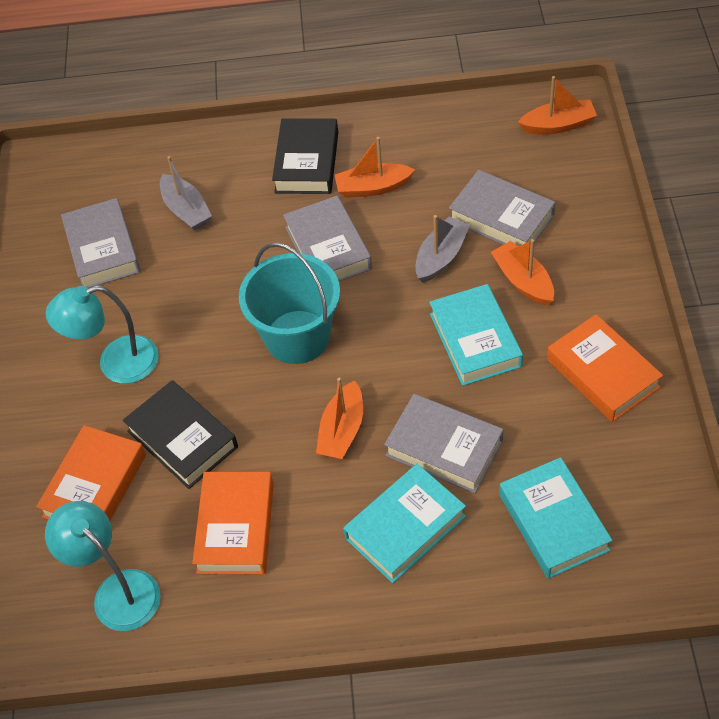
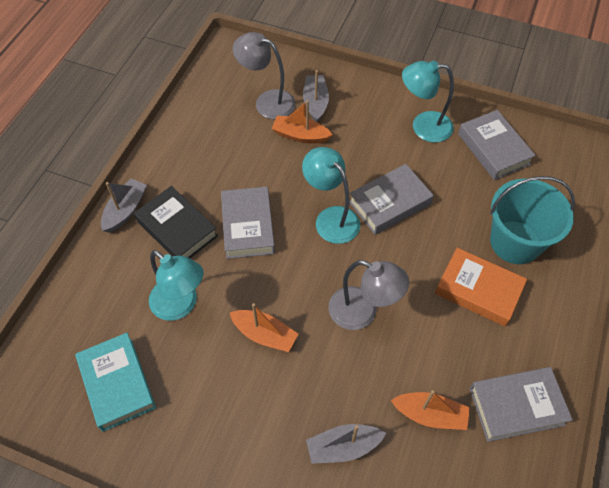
black book: [123,380,238,489] [272,118,338,194] = 2 -> [134,186,218,258] = 1
grey boat: [160,156,212,231] [415,215,470,283] = 2 -> [101,178,147,233] [303,70,329,122] [306,424,386,464] = 3
grey lamp: none = 0 -> [233,32,295,119] [329,260,409,330] = 2
orange boat: [316,378,363,459] [335,137,415,198] [491,239,554,306] [518,76,597,134] = 4 -> [230,303,298,352] [272,100,333,143] [391,390,470,430] = 3
orange book: [36,425,146,521] [192,472,274,574] [547,314,663,422] = 3 -> [435,248,527,326] = 1
turquoise book: [343,464,466,583] [429,284,523,386] [499,457,612,579] = 3 -> [75,333,156,432] = 1
turquoise lamp: [45,501,161,631] [46,286,159,384] = 2 -> [149,250,203,321] [302,147,360,244] [402,61,454,143] = 3

